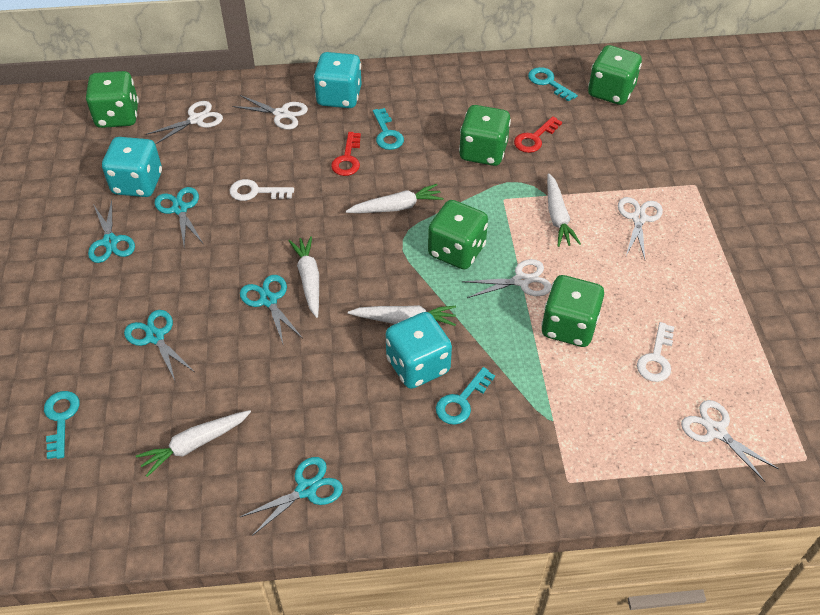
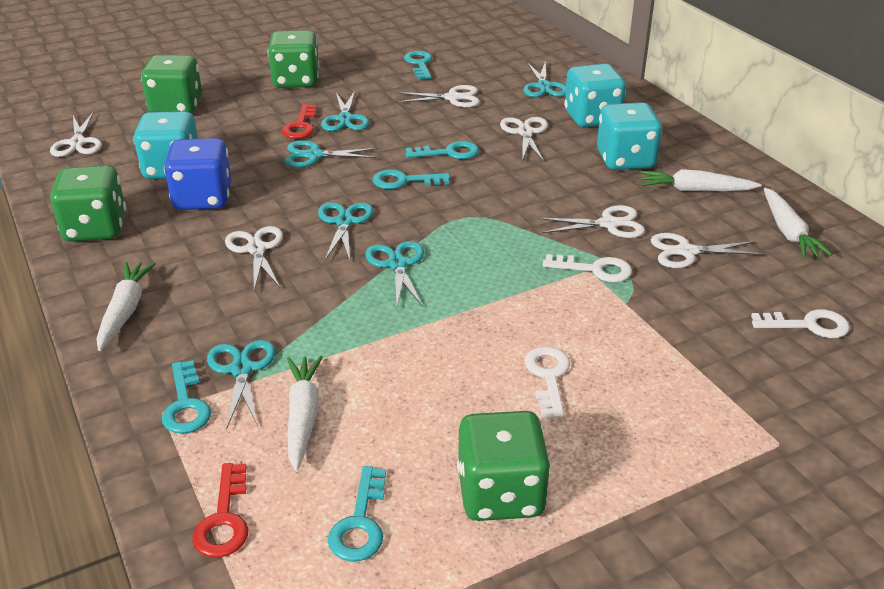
blue dice: none = 0 -> [164,138,231,210] = 1
green dice: [86,71,139,128] [428,200,488,269] [459,105,511,166] [541,275,604,347] [588,45,642,105] = 5 -> [50,165,126,242] [141,55,202,114] [268,30,319,88] [457,411,551,521] = 4
turquoise key: [44,391,80,459] [373,108,404,150] [436,367,495,425] [528,67,578,102] = 4 -> [162,360,211,434] [328,466,386,562] [373,169,450,189] [404,51,432,79] [405,141,479,159] = 5
turquoise scissors: [88,200,135,263] [124,310,193,383] [154,187,203,247] [240,275,302,344] [240,457,343,536] = 5 -> [207,340,275,430] [284,140,378,167] [318,202,373,260] [321,91,369,131] [365,241,424,307] [523,62,566,97] = 6
white carrot: [136,410,251,477] [289,236,319,318] [346,184,444,213] [348,305,456,326] [547,173,581,247] = 5 -> [97,262,156,351] [287,356,323,472] [640,169,762,191] [764,188,832,258] = 4
white key: [230,179,294,201] [637,322,674,382] = 2 -> [524,346,570,418] [543,254,632,282] [751,309,850,338] = 3
white scissors: [146,101,223,144] [232,95,308,130] [462,259,551,298] [618,197,663,259] [681,400,779,482] = 5 -> [50,112,102,157] [225,226,283,290] [396,85,480,107] [500,117,548,162] [538,205,645,238] [651,233,763,268] = 6

